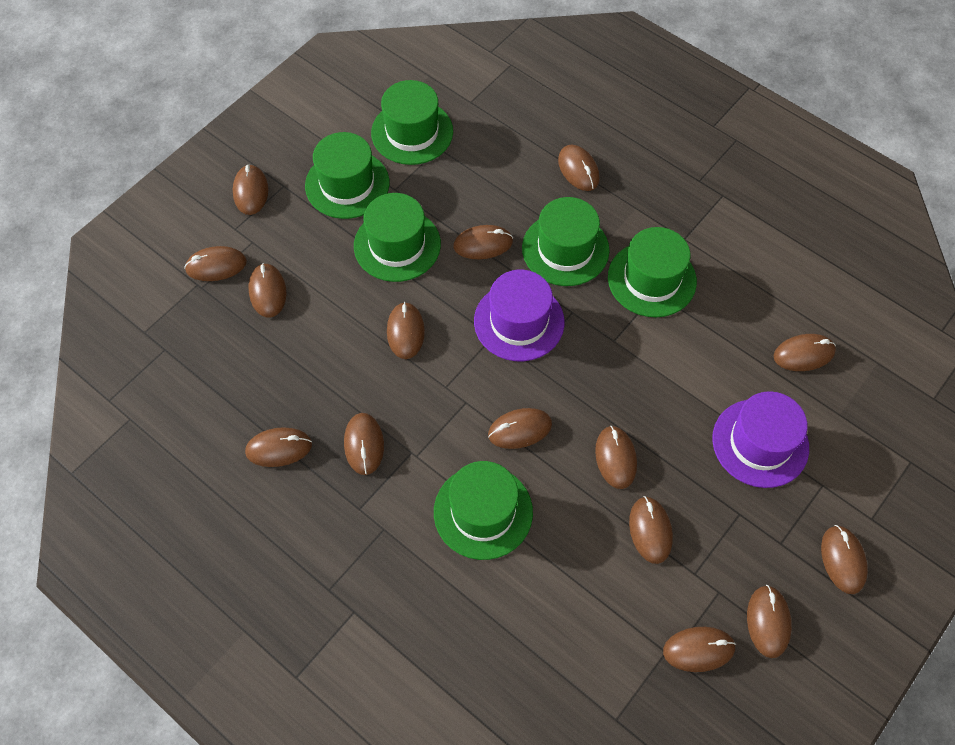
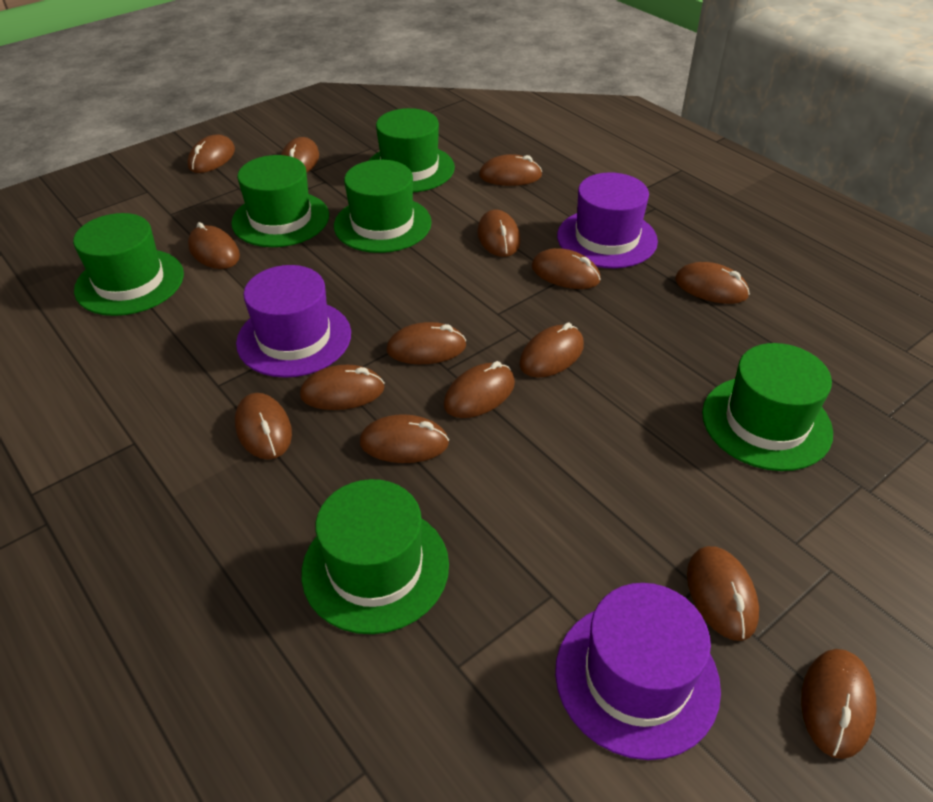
purple hat: [474,270,565,361] [712,391,809,488] = 2 -> [236,265,351,378] [555,583,721,760] [557,172,658,268] = 3

